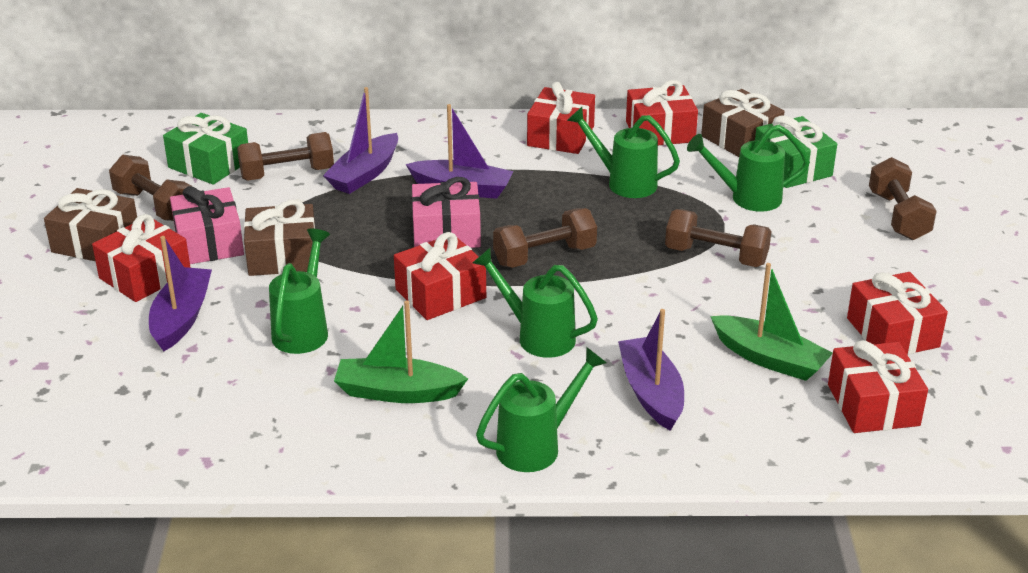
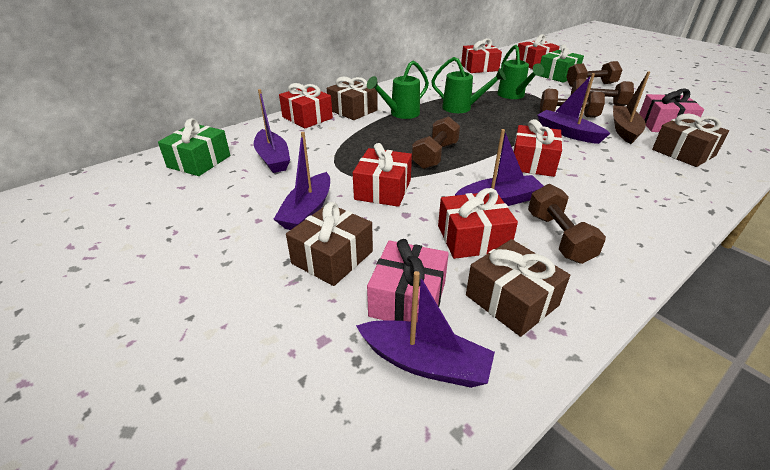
brown boat: none = 0 -> [613,71,650,144] = 1
brown gift: [44,188,137,261] [244,200,315,276] [701,89,785,157] = 3 -> [286,202,373,286] [327,77,378,120] [466,239,570,337] [652,114,729,167] = 4
green boat: [334,301,468,403] [710,263,833,381] = 2 -> none = 0
green watering can: [269,228,330,354] [473,248,598,358] [476,347,607,472] [567,107,680,198] [687,125,810,212] = 5 -> [367,61,429,119] [431,57,506,113] [497,45,544,99] = 3
purple boat: [149,236,212,352] [323,87,398,194] [406,104,513,199] [618,309,684,431] = 4 -> [254,89,290,173] [273,132,330,230] [356,271,495,388] [455,129,543,206] [537,73,610,144] = 5

